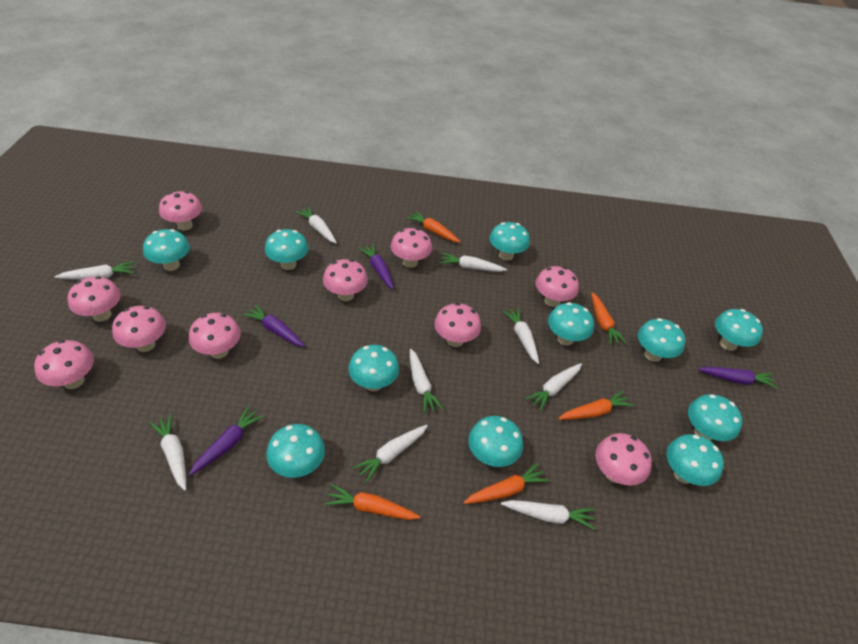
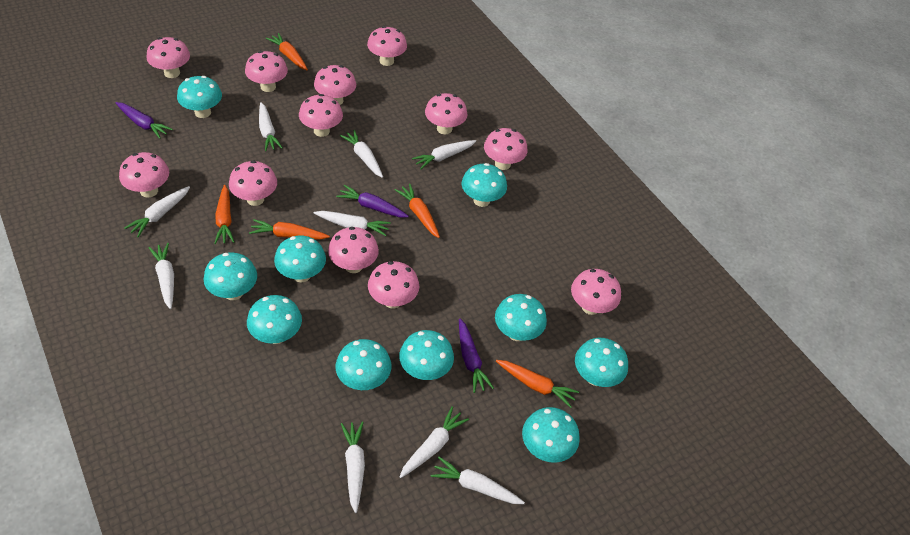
pink mushroom: [34,340,94,389] [68,276,121,322] [112,306,166,352] [159,191,202,231] [189,313,241,359] [323,259,368,301] [391,228,432,268] [434,303,481,347] [536,266,579,307] [595,433,652,486] = 10 -> [119,152,169,198] [146,37,190,78] [229,160,277,206] [245,51,288,92] [299,94,343,137] [314,65,356,105] [328,227,379,273] [367,26,407,66] [368,261,419,308] [425,93,467,134] [484,128,528,170] [571,269,621,315] = 12
purple carrot: [189,406,264,475] [243,304,305,347] [359,244,394,289] [698,367,778,388] = 4 -> [116,102,173,139] [336,185,409,217] [459,319,494,393] = 3
turquoise mushroom: [143,229,190,271] [265,229,309,270] [266,424,325,478] [348,345,399,391] [468,416,523,467] [490,222,530,261] [548,302,594,346] [638,318,685,362] [666,434,724,486] [688,394,742,441] [715,309,763,351] = 11 -> [177,76,222,118] [203,253,257,300] [247,295,302,344] [274,236,326,282] [336,339,392,390] [399,330,454,380] [461,163,507,207] [495,294,547,341] [522,407,580,463] [575,338,628,387] = 10

